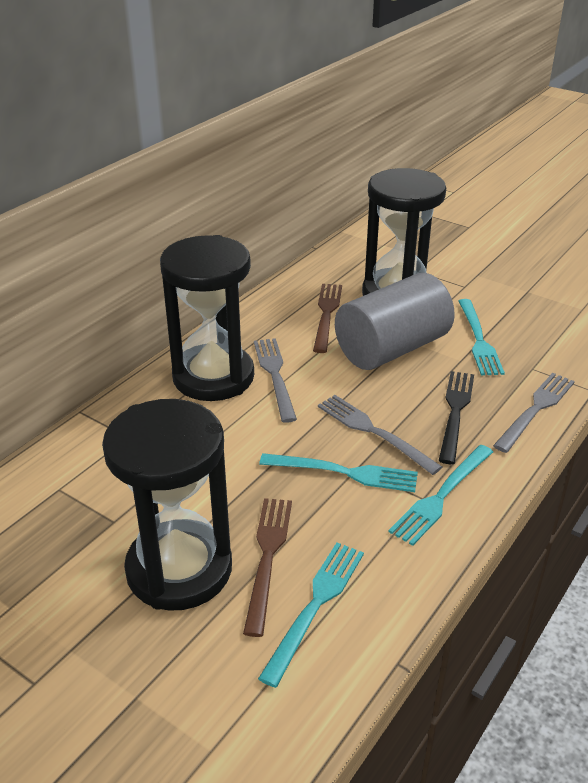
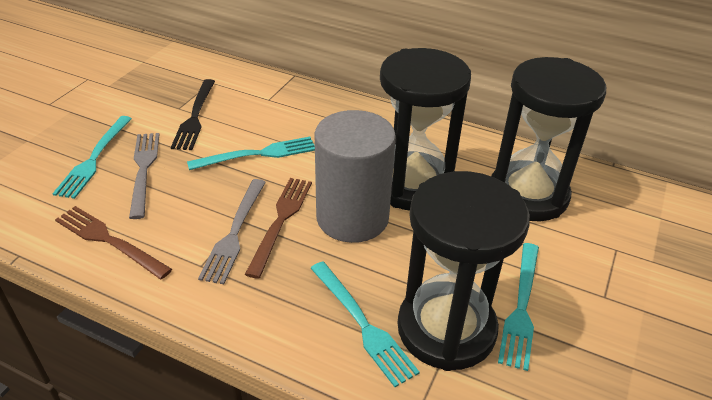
grey fork: [254,338,297,423] [318,395,442,475] [493,373,575,453] = 3 -> [129,133,160,219] [198,179,266,284] = 2

